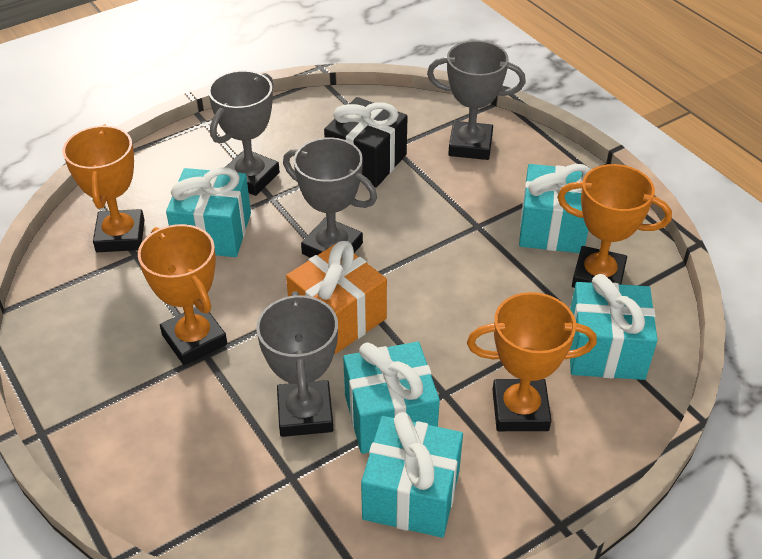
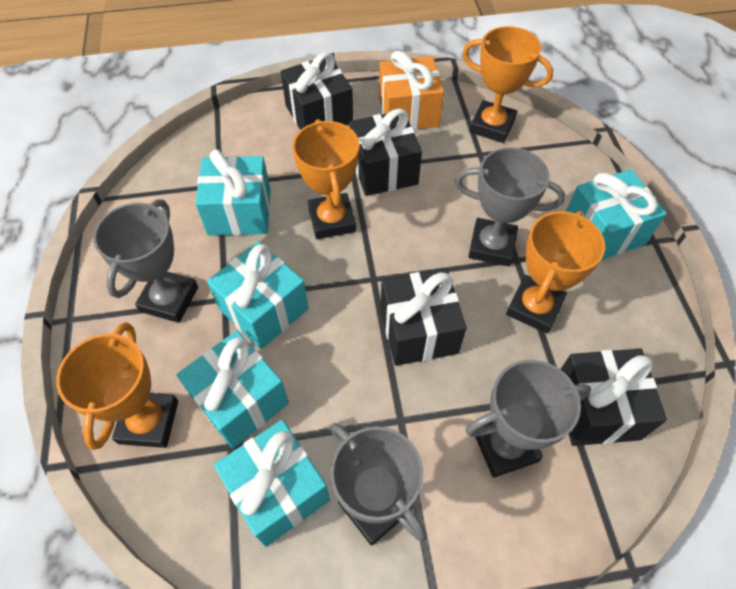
black gift: [324,97,408,188] = 1 -> [281,52,353,130] [349,109,422,196] [380,268,467,366] [560,349,667,446] = 4

